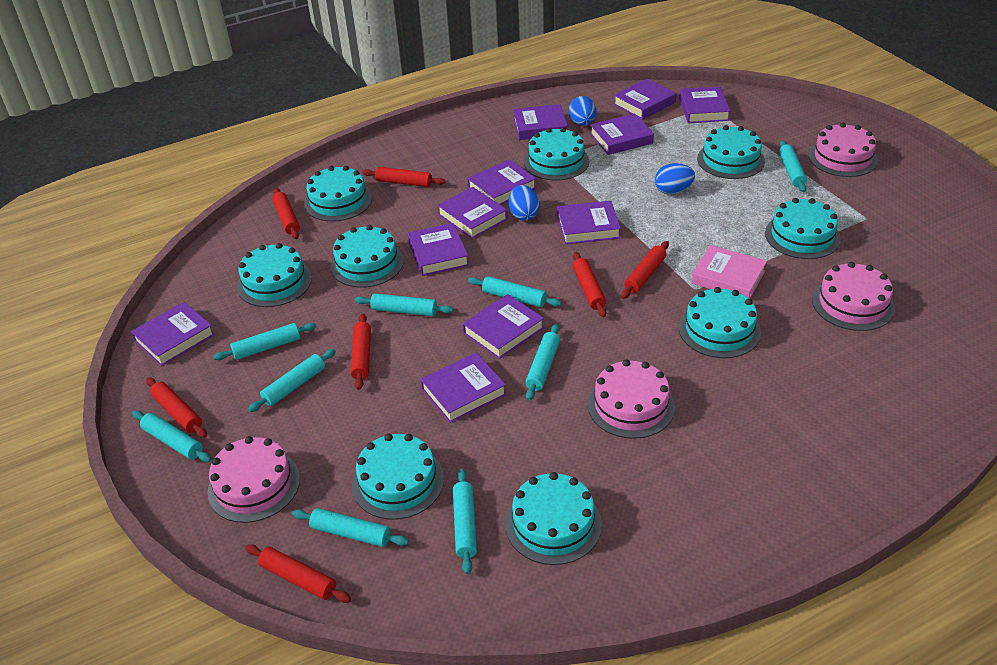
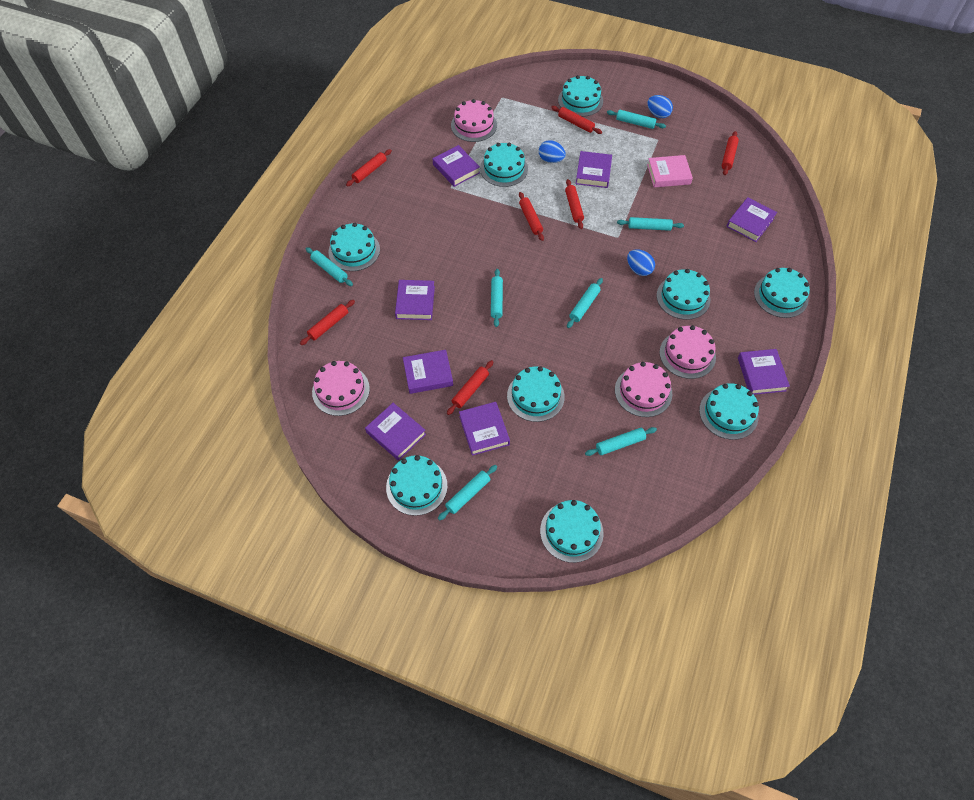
purple book: [131,302,215,366] [407,223,469,276] [420,353,507,423] [437,187,508,239] [463,294,544,359] [467,159,536,205] [513,104,568,140] [557,201,621,244] [590,113,654,155] [614,79,677,120] [679,86,730,123] = 11 -> [365,403,426,461] [395,280,435,320] [403,350,453,394] [433,145,480,187] [459,402,510,456] [576,151,612,188] [727,197,777,242] [738,349,790,395] = 8
turquoise rolling pin: [132,410,212,462] [213,323,316,360] [248,349,336,412] [292,508,409,547] [355,293,453,316] [453,469,477,574] [468,276,562,307] [525,324,560,401] [779,140,807,192] = 9 -> [306,247,353,286] [438,465,497,521] [491,269,503,327] [567,278,603,328] [585,427,657,456] [607,110,666,129] [617,217,684,231] = 7

